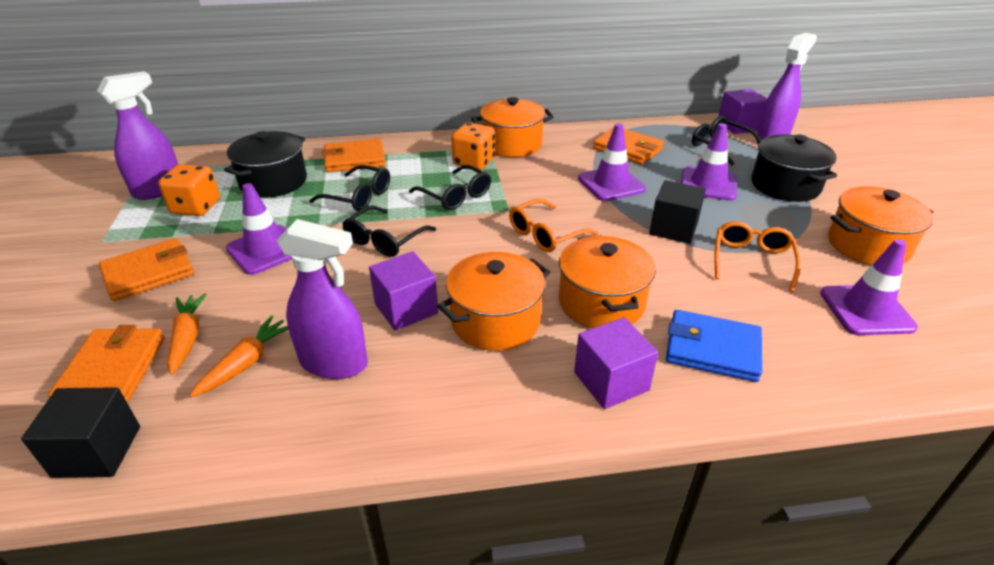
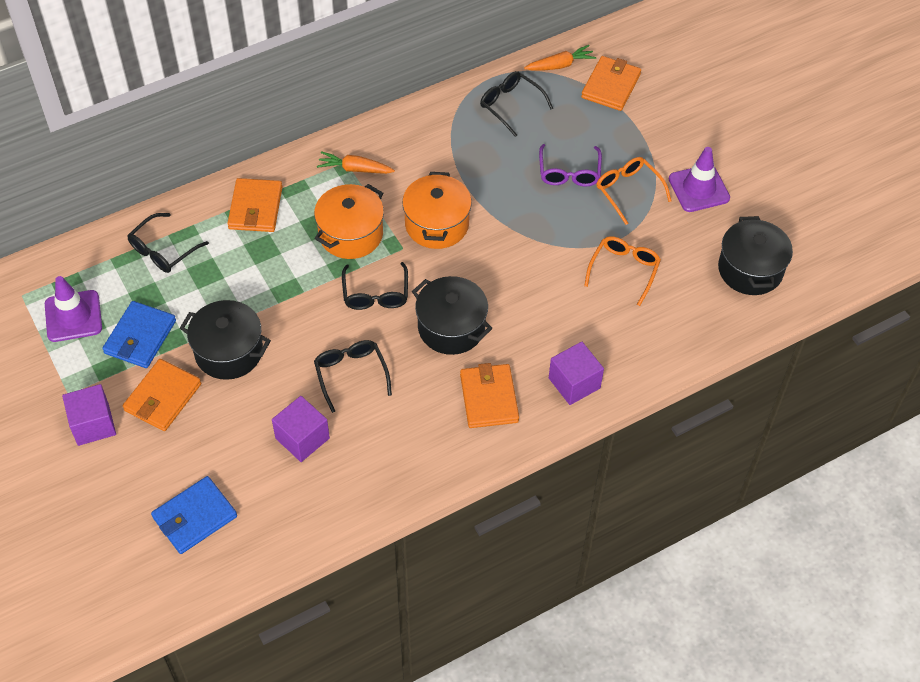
black cube: [21,387,140,478] [649,180,706,244] = 2 -> none = 0
black pot: [224,131,307,198] [751,134,837,202] = 2 -> [180,300,271,380] [412,276,493,355] [718,216,793,295] = 3
blue wallet: [666,310,762,382] = 1 -> [102,301,176,368] [151,476,237,554] = 2
orange dice: [158,164,220,216] [451,122,495,170] = 2 -> none = 0
orange pot: [437,252,550,351] [471,97,554,157] [559,235,656,329] [828,186,933,265] = 4 -> [314,184,384,259] [402,172,472,249] = 2
purple glasses: none = 0 -> [539,144,602,186] = 1
purple spray bottle: [97,71,178,200] [276,219,368,379] [757,33,817,138] = 3 -> none = 0
purple traffic cone: [226,183,292,275] [578,123,646,201] [681,123,737,201] [820,239,918,335] = 4 -> [45,276,102,342] [669,147,730,212] = 2

